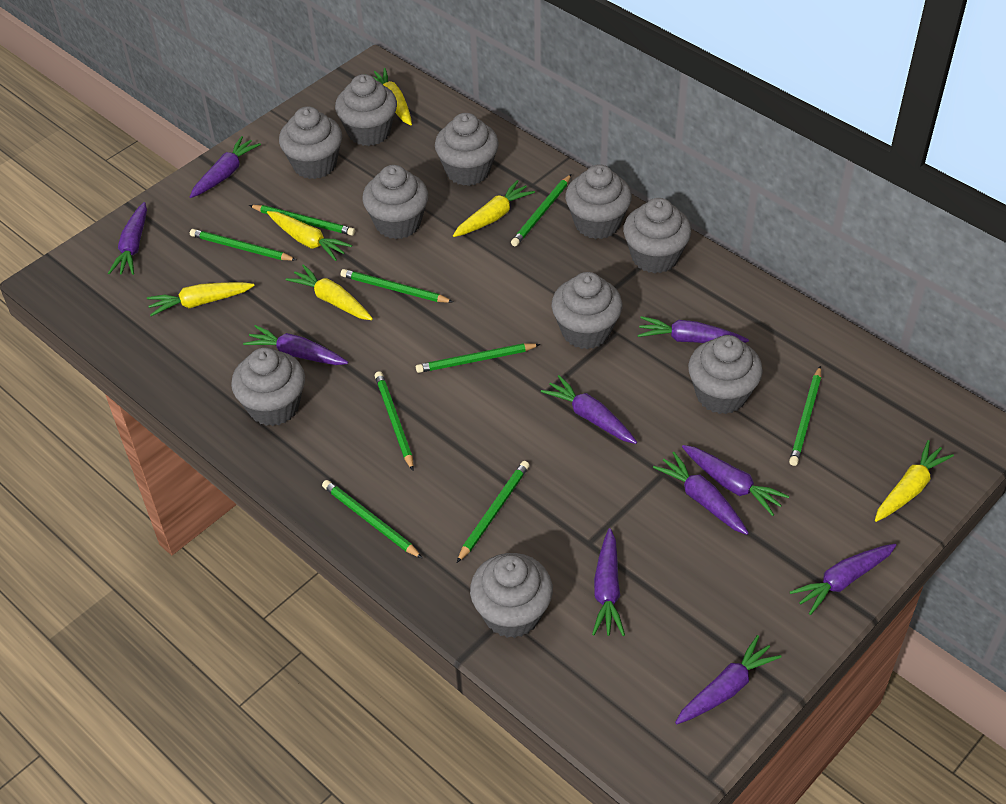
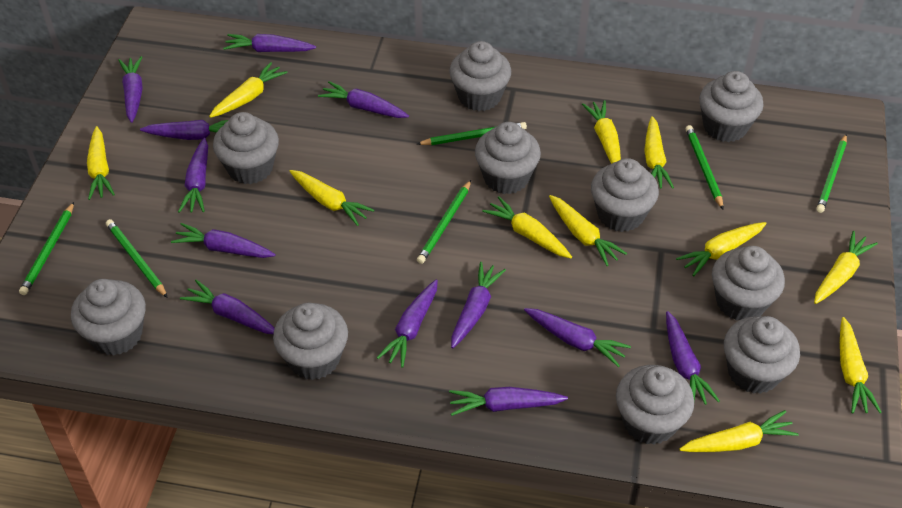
green pencil: [190,229,296,261] [249,205,355,236] [322,480,423,559] [341,269,453,303] [375,371,414,470] [416,343,540,373] [457,461,529,563] [511,174,571,246] [789,366,821,466] = 9 -> [19,202,74,295] [106,219,168,298] [417,122,527,145] [417,180,471,264] [686,125,723,209] [816,134,847,213] = 6
purple carrot: [108,202,147,275] [190,136,261,198] [243,325,348,365] [541,375,637,444] [592,528,625,636] [638,316,749,343] [653,452,749,535] [675,635,782,724] [682,445,789,516] [790,544,896,615] = 10 -> [118,56,143,123] [140,120,228,140] [171,223,275,258] [178,138,208,213] [180,280,275,334] [223,34,316,52] [318,81,409,118] [377,280,438,368] [449,387,568,416] [451,262,506,348] [524,308,631,367] [666,311,720,405] = 12
yellow carrot: [147,282,255,316] [267,211,352,261] [286,264,373,320] [372,68,412,126] [453,180,535,237] [875,440,954,522] = 6 -> [87,126,115,200] [209,62,288,118] [289,170,374,226] [482,197,572,258] [549,195,627,266] [582,100,621,164] [644,116,674,189] [676,222,766,276] [680,410,799,452] [814,231,878,304] [840,317,882,413] = 11

